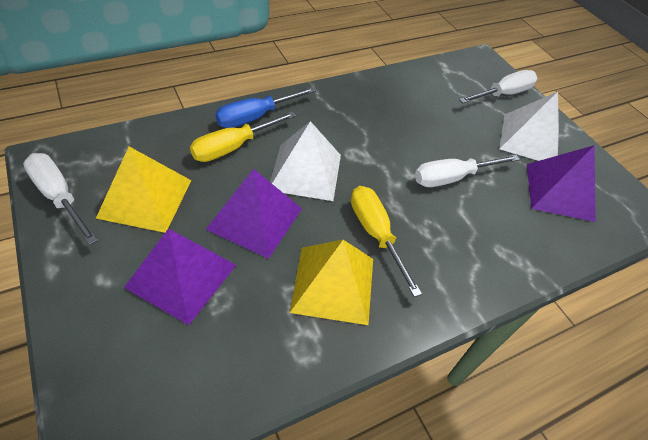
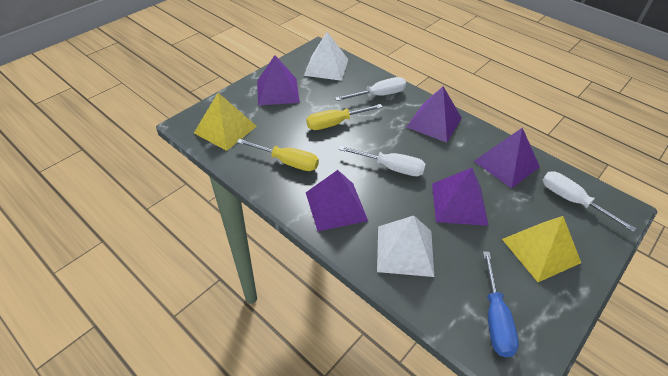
purple pyramid: [124,228,236,325] [206,169,302,259] [527,145,596,222] = 3 -> [257,55,300,105] [306,170,368,231] [406,86,462,143] [432,168,489,226] [474,128,540,188] = 5

